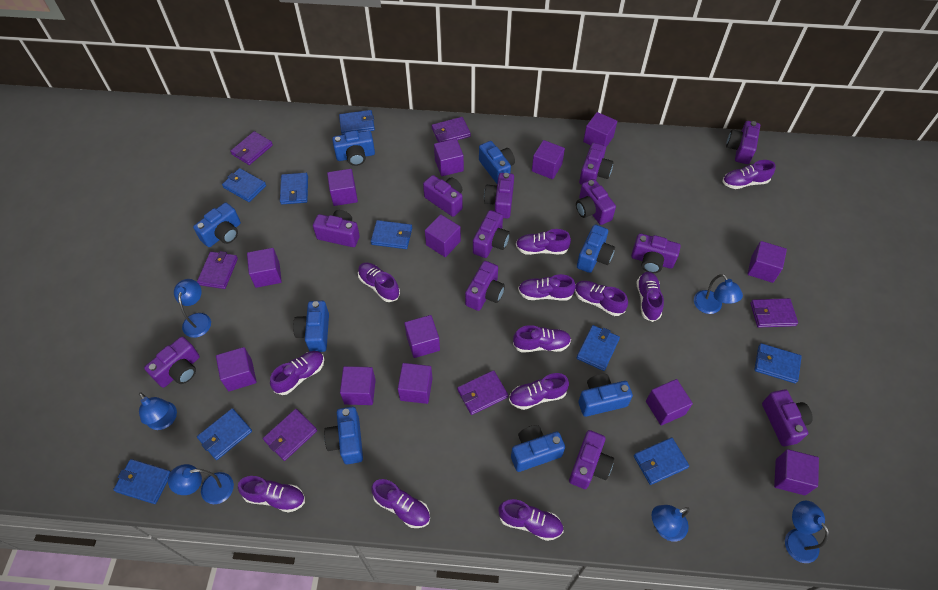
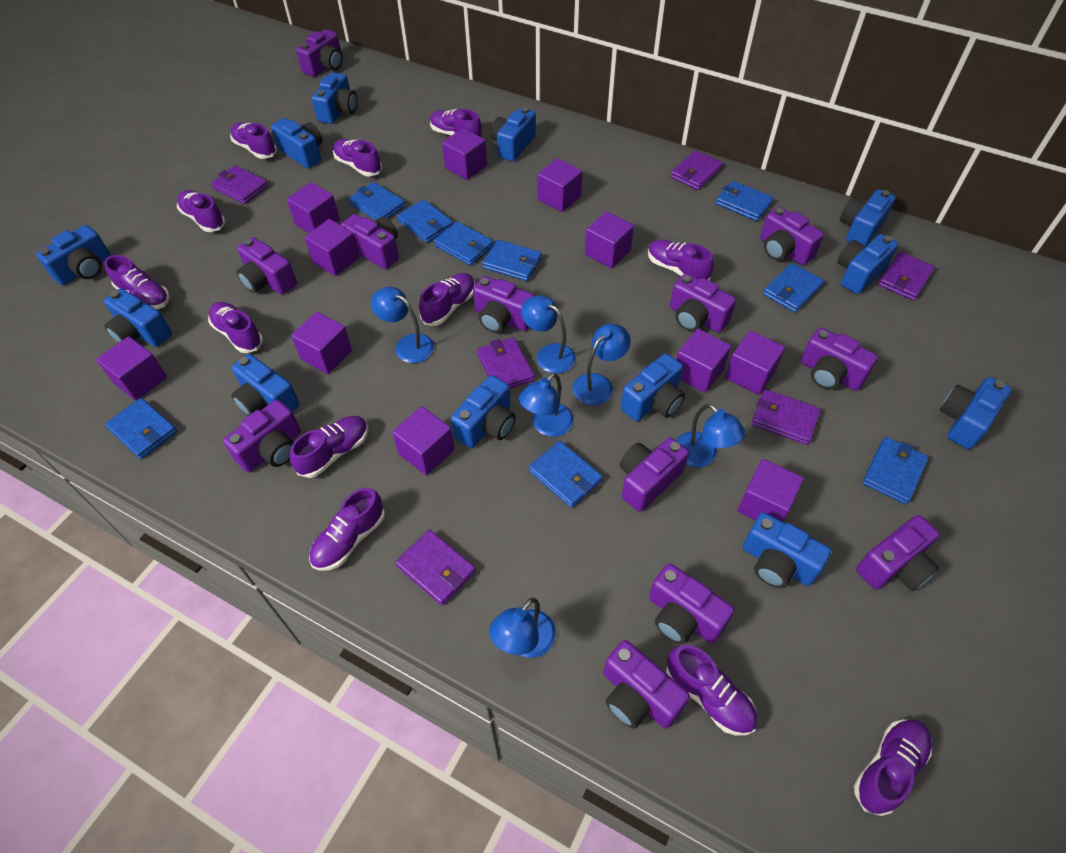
blue camera: [193,202,241,247] [293,301,329,352] [324,407,363,464] [332,130,375,166] [479,141,515,184] [511,425,565,472] [577,225,615,273] [578,374,633,417] = 8 -> [36,225,111,285] [104,288,172,347] [231,354,299,416] [271,118,322,168] [312,72,358,124] [451,375,516,448] [491,107,536,161] [621,353,685,421] [743,512,831,588] [837,234,898,294] [840,189,896,246] [940,377,1012,449] = 12
purple cube: [216,347,257,391] [247,248,282,288] [327,169,358,206] [340,366,376,405] [398,363,433,404] [404,315,440,358] [425,214,461,257] [434,139,464,176] [532,140,565,179] [583,112,617,147] [646,379,693,426] [747,241,787,283] [774,449,819,495] = 13 -> [96,336,167,401] [287,182,340,233] [291,312,352,374] [304,219,359,276] [392,406,455,476] [442,128,487,180] [538,158,582,212] [585,211,634,269] [676,329,731,393] [725,331,785,395] [738,459,804,522] = 11

